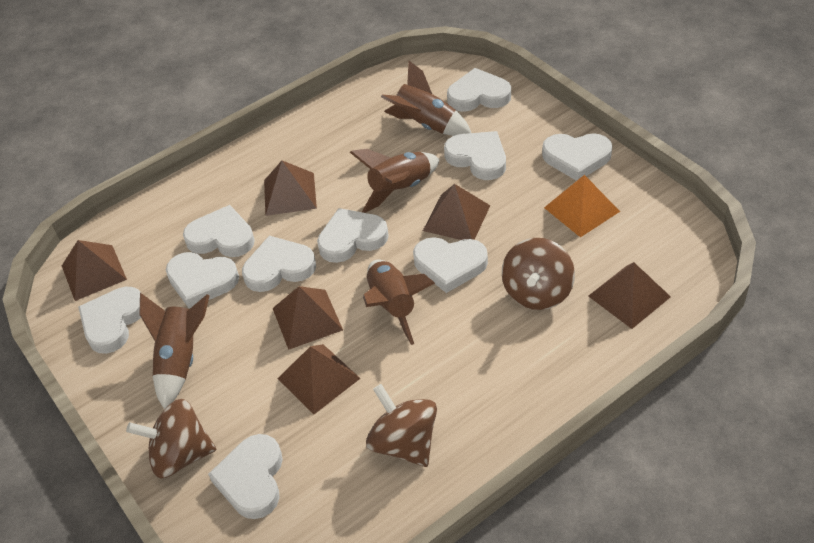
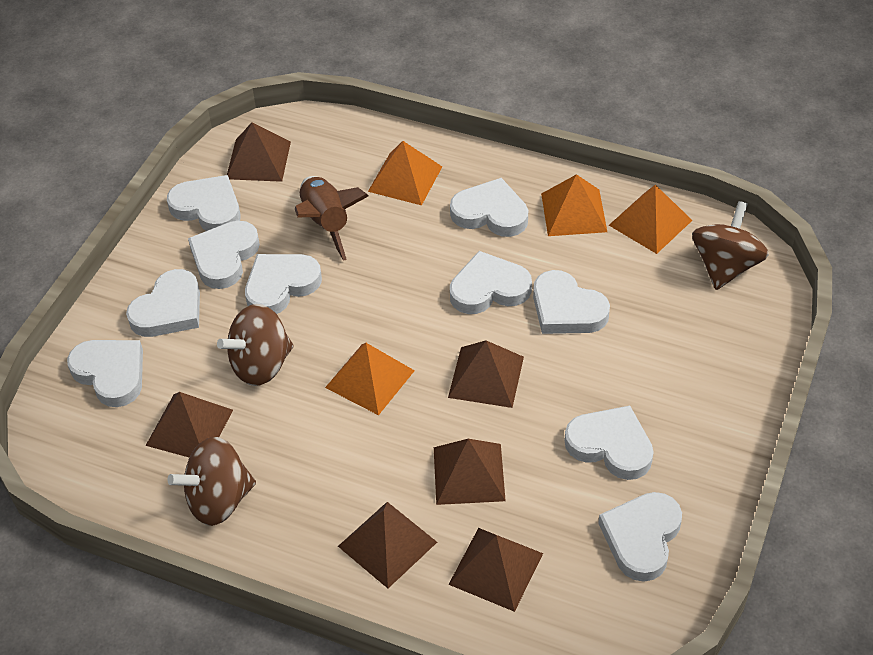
brown rocket: [140,293,210,410] [350,149,440,213] [363,260,435,345] [381,61,471,136] = 4 -> [295,176,368,261] = 1
orange pyramid: [544,175,620,237] = 1 -> [325,343,415,415] [368,141,442,205] [541,174,607,236] [609,185,692,254] = 4

